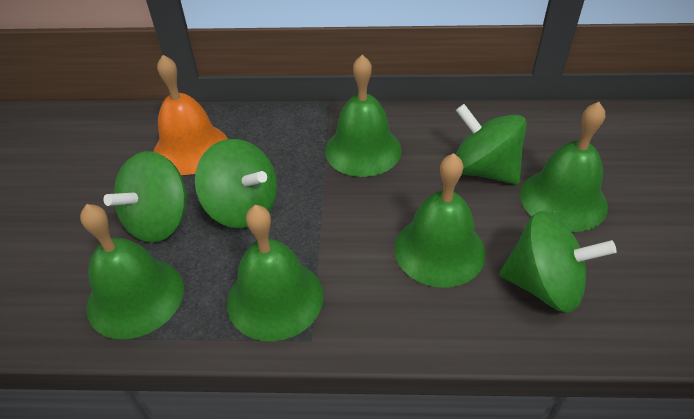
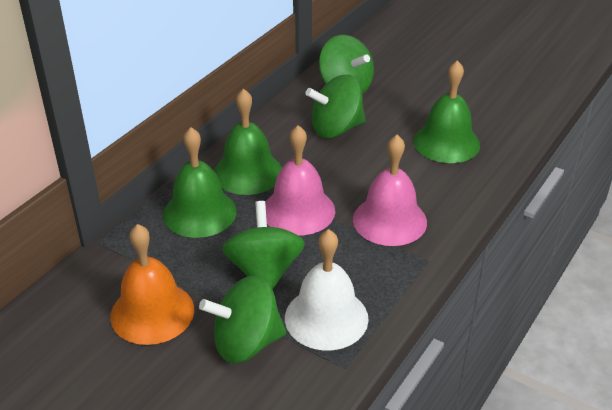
green bell: [80,204,184,339] [227,205,323,341] [325,55,402,177] [394,153,486,287] [520,102,608,232] = 5 -> [163,127,237,238] [214,88,282,195] [413,60,480,163] = 3
pink bell: none = 0 -> [265,125,335,236] [353,135,427,246] = 2
white bell: none = 0 -> [285,229,369,351] = 1

